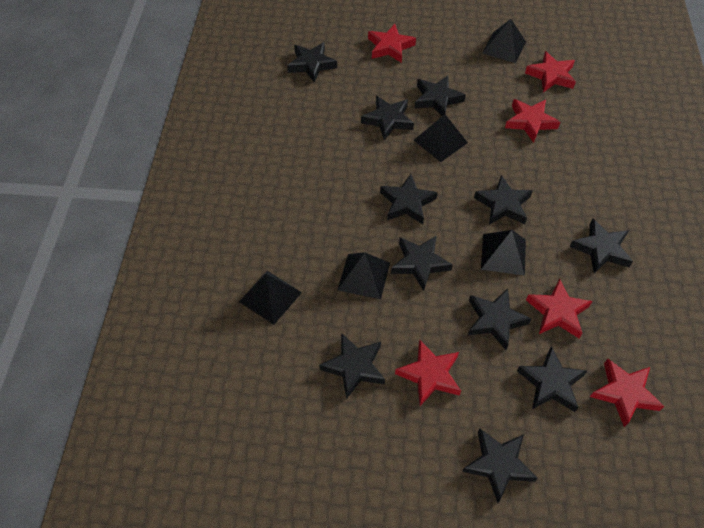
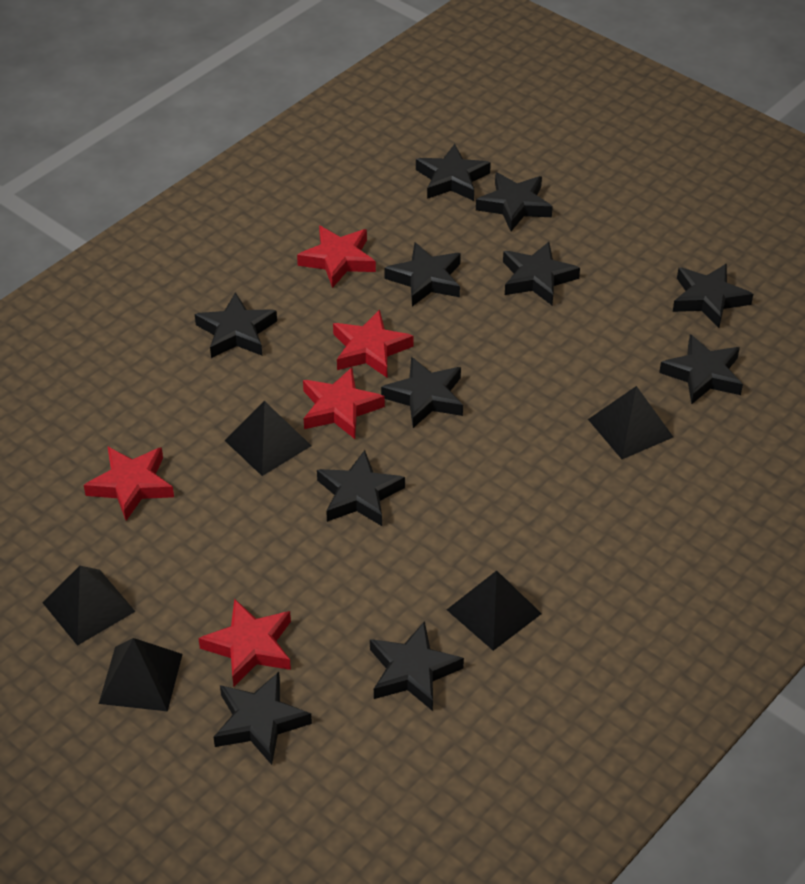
red star: [368,24,416,63] [395,340,461,406] [505,99,560,143] [525,51,576,92] [526,278,593,338] [590,359,664,427] = 6 -> [84,447,174,521] [198,598,291,686] [297,226,376,288] [303,367,385,439] [333,310,413,377] = 5

